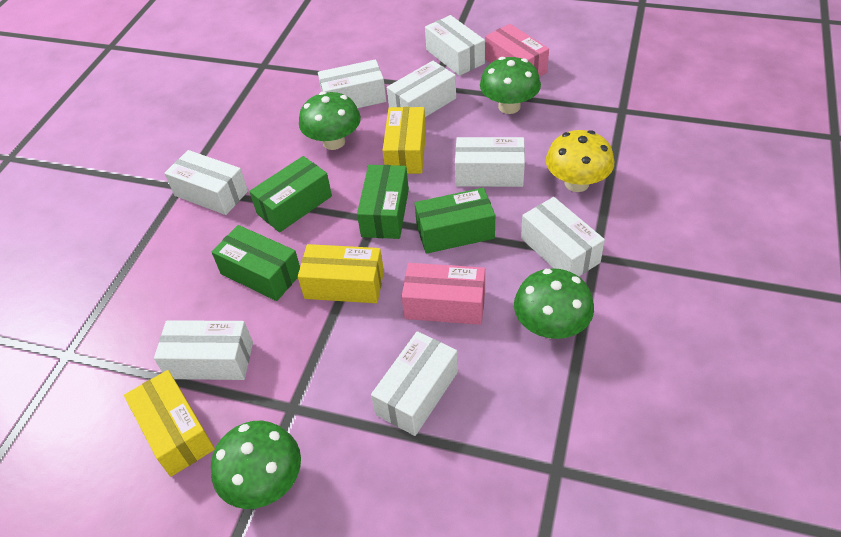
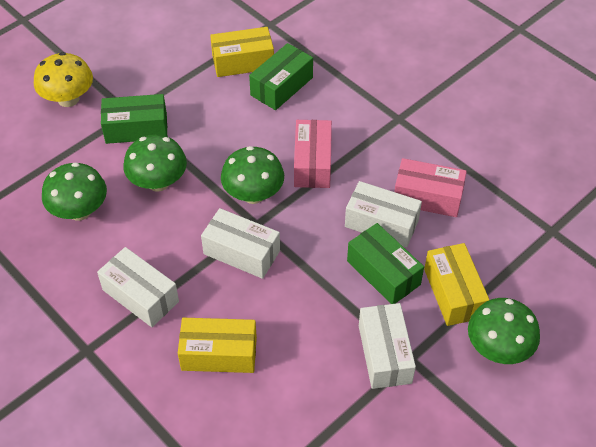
green box: [212,225,300,301] [249,156,332,232] [357,165,409,239] [415,188,495,254] = 4 -> [101,94,167,144] [249,43,313,110] [347,223,424,304] = 3
white box: [154,320,253,380] [164,150,248,215] [318,59,386,108] [371,331,458,436] [387,61,456,117] [425,15,485,76] [455,137,525,187] [521,197,605,277] = 8 -> [97,247,179,327] [201,208,280,279] [345,181,422,247] [359,303,416,389] = 4

